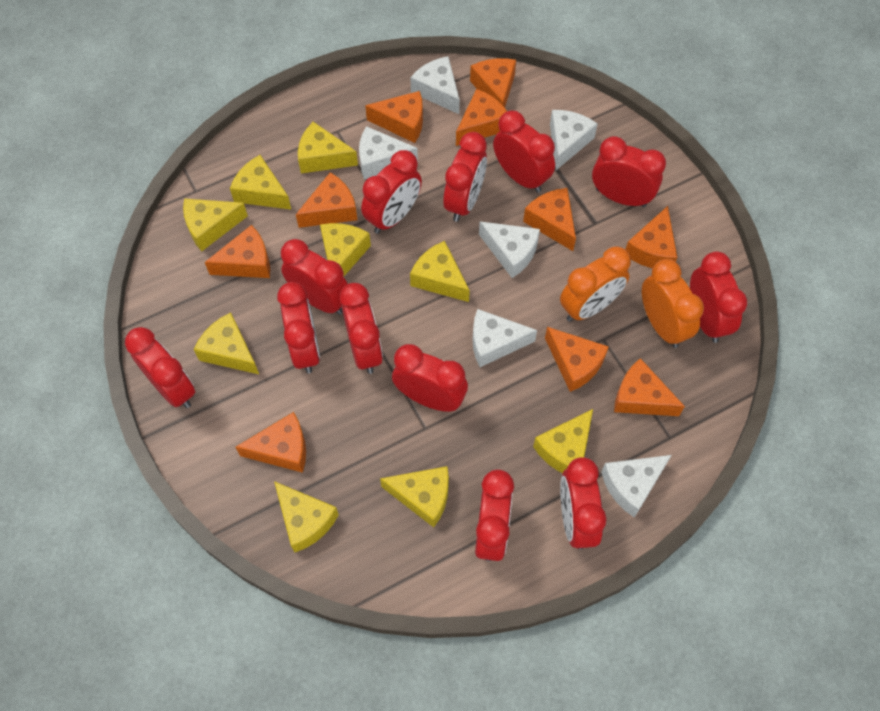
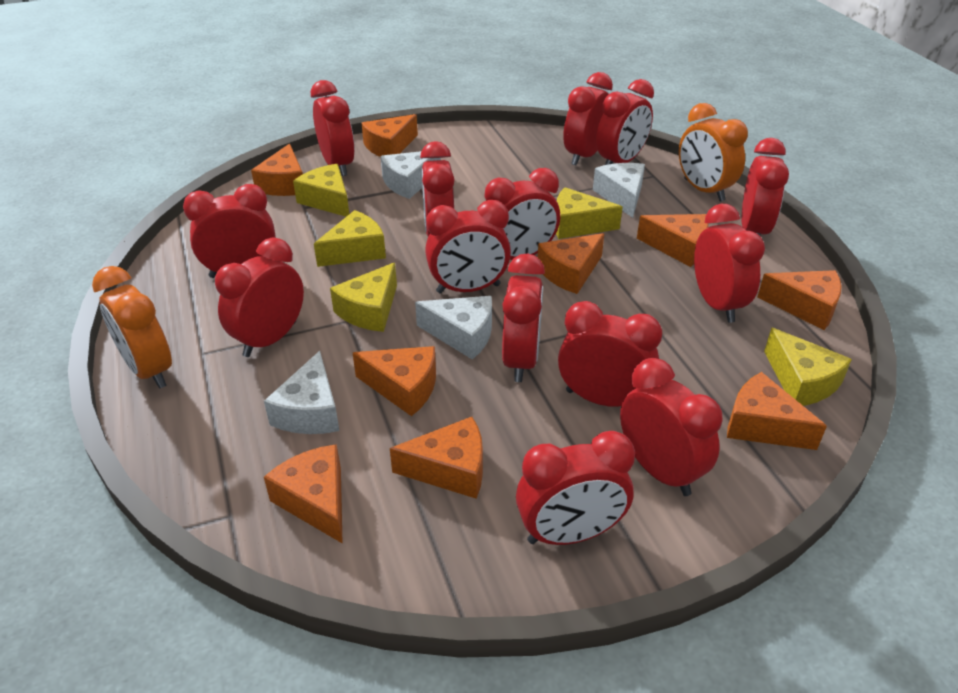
orange cheese: [205,225,270,278] [235,412,306,473] [296,172,357,228] [365,91,423,143] [456,89,507,146] [470,58,516,107] [523,188,576,251] [545,327,609,392] [614,358,685,416] [625,206,677,268] = 10 -> [251,144,303,196] [264,444,343,544] [353,346,436,416] [362,114,418,157] [390,417,483,499] [538,233,604,294] [637,214,709,267] [727,372,827,450] [758,270,842,330] = 9
red clock: [125,327,195,408] [277,282,320,373] [281,239,348,315] [340,283,383,374] [361,150,422,234] [392,344,468,412] [443,132,487,222] [475,470,514,561] [493,111,555,193] [560,457,606,549] [592,136,666,207] [690,251,747,343] = 12 -> [183,184,276,278] [215,237,304,357] [311,80,355,176] [420,141,455,237] [425,200,511,294] [484,168,560,260] [502,253,545,382] [516,431,635,545] [558,301,662,407] [563,72,613,165] [596,79,654,165] [620,358,722,496] [694,204,765,323] [742,138,789,236] = 14
white cheese: [359,126,418,180] [410,56,460,114] [472,309,537,367] [479,221,540,278] [550,110,598,170] [601,455,672,518] = 6 -> [264,351,339,434] [381,151,441,199] [415,296,492,360] [593,163,645,218] = 4
yellow cheese: [183,199,248,251] [194,313,259,374] [230,155,291,210] [274,481,339,552] [298,122,358,173] [320,223,371,277] [380,466,449,527] [410,241,470,302] [533,409,593,473] = 9 -> [293,164,349,217] [314,210,386,267] [330,263,397,332] [556,187,623,239] [764,328,852,406] = 5

